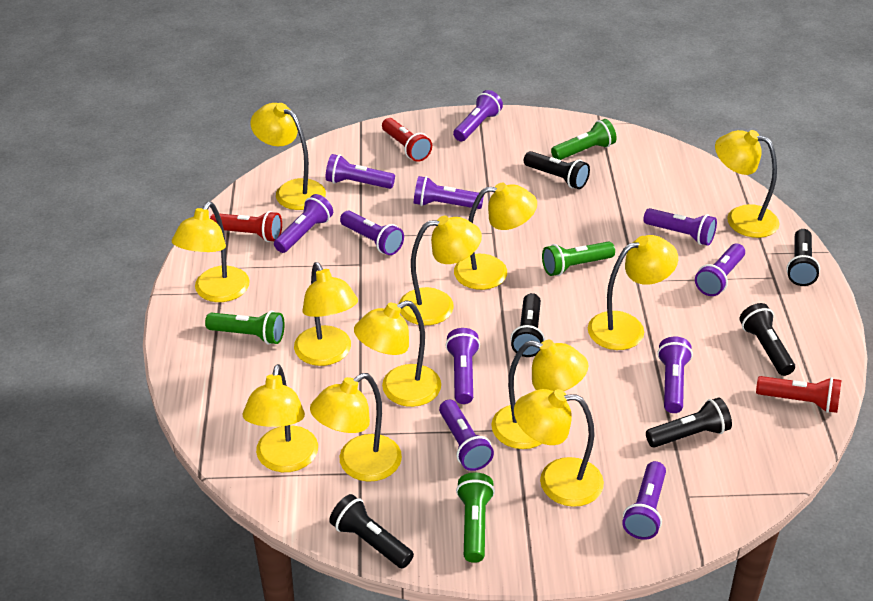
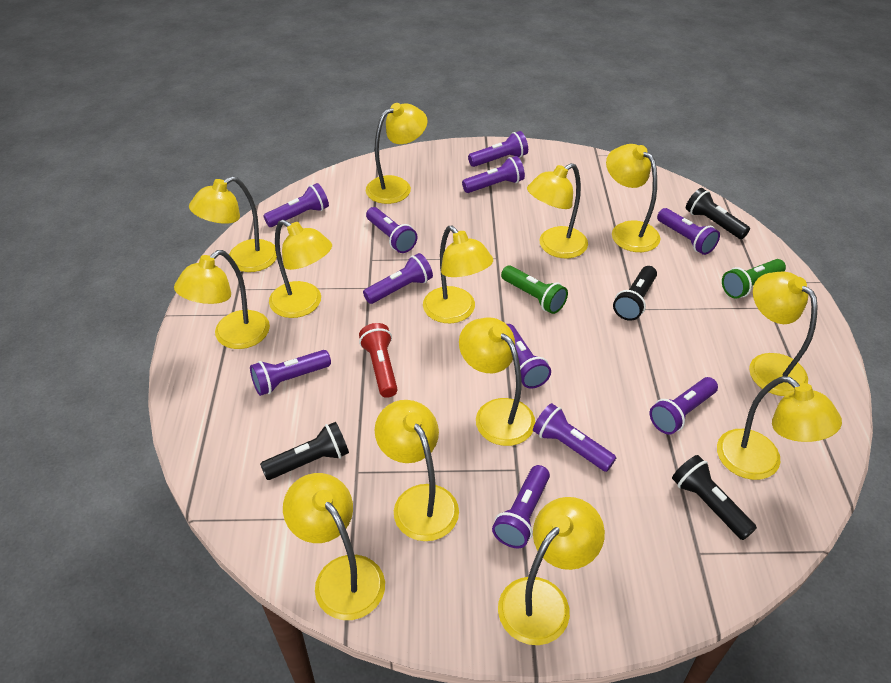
black flashlight: [329,494,414,569] [511,293,545,357] [524,151,590,189] [646,398,732,448] [739,303,795,376] [786,229,820,286] = 6 -> [260,422,349,480] [613,266,657,321] [672,455,757,540] [686,188,750,239] = 4
green flashlight: [205,311,285,345] [456,473,495,563] [542,241,615,276] [551,119,616,160] = 4 -> [501,265,568,314] [722,259,786,299] = 2
red flashlight: [210,211,282,242] [382,118,432,162] [756,376,841,413] = 3 -> [359,323,398,398] = 1
yellow lamp: [172,202,250,302] [242,364,318,472] [251,103,326,210] [294,262,358,366] [310,373,402,482] [354,300,441,407] [399,216,482,325] [454,183,537,290] [491,340,589,449] [514,389,604,507] [588,235,678,350] [715,130,779,238] = 12 -> [174,250,270,349] [189,176,277,272] [269,220,332,318] [283,473,385,620] [366,103,427,204] [375,400,459,541] [423,226,493,323] [459,317,535,446] [498,497,605,645] [527,163,588,258] [606,144,661,252] [717,376,842,480] [749,272,818,396] = 13

